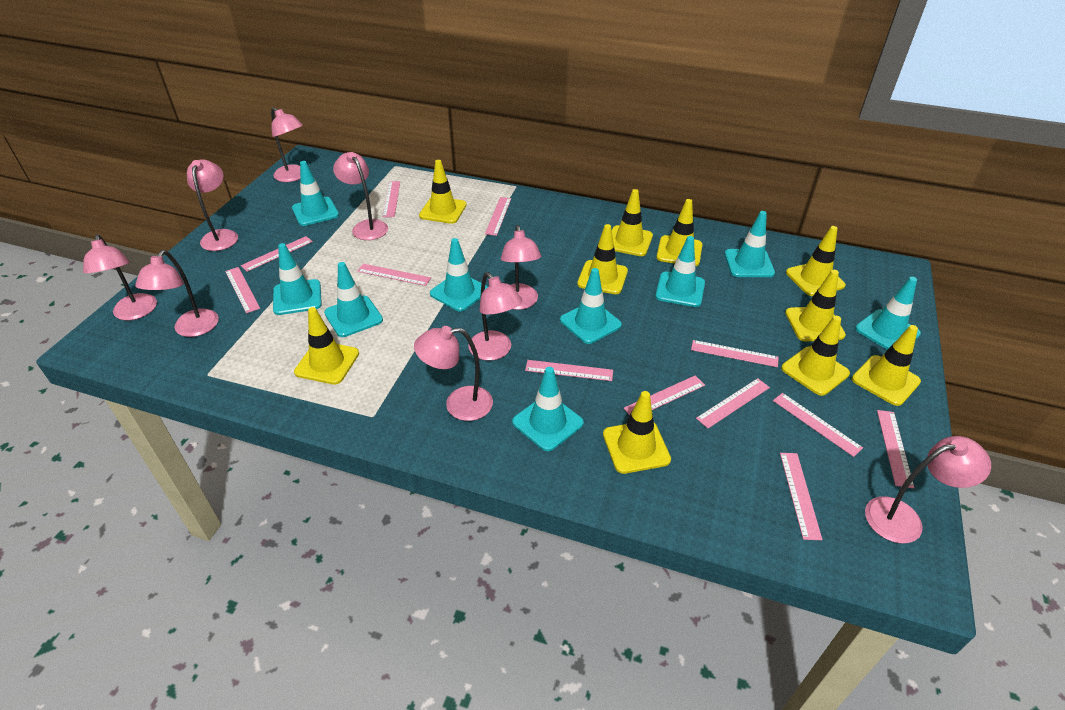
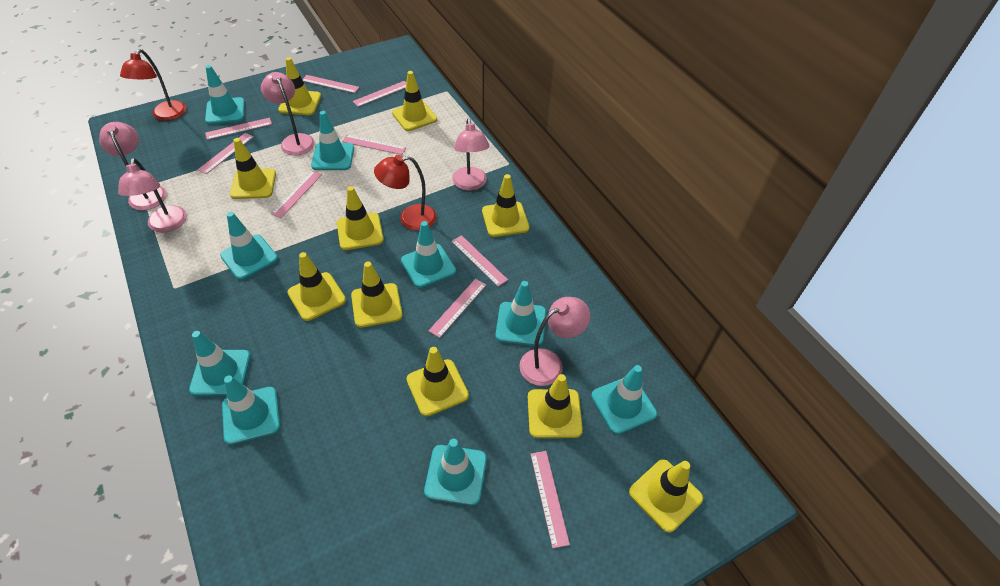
pink lamp: [83,234,157,320] [135,250,219,337] [187,159,238,251] [271,107,303,182] [333,152,388,240] [414,326,493,421] [468,272,522,361] [501,225,541,310] [865,436,991,543] = 9 -> [99,122,166,210] [118,158,187,233] [261,72,315,156] [452,118,489,191] [519,297,590,386] = 5
pink ruler: [225,267,260,313] [241,236,313,272] [357,264,431,286] [383,181,400,217] [485,197,511,236] [525,360,613,381] [624,375,705,415] [691,340,779,367] [696,378,770,428] [773,393,863,457] [780,453,823,540] [877,410,914,488] = 12 -> [198,133,254,174] [205,118,272,140] [271,170,322,218] [302,75,359,93] [342,135,406,155] [353,81,406,107] [428,279,486,338] [451,235,508,286] [530,451,570,548] = 9
red lamp: none = 0 -> [120,49,186,121] [374,155,437,231] = 2

